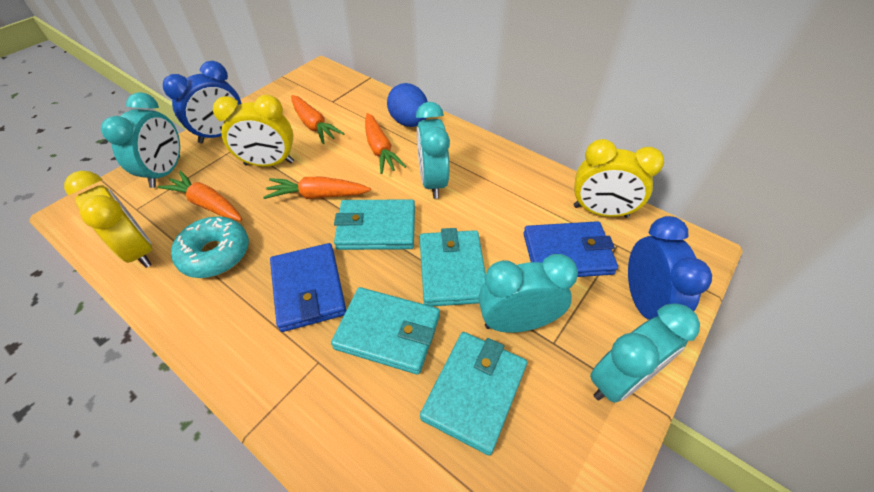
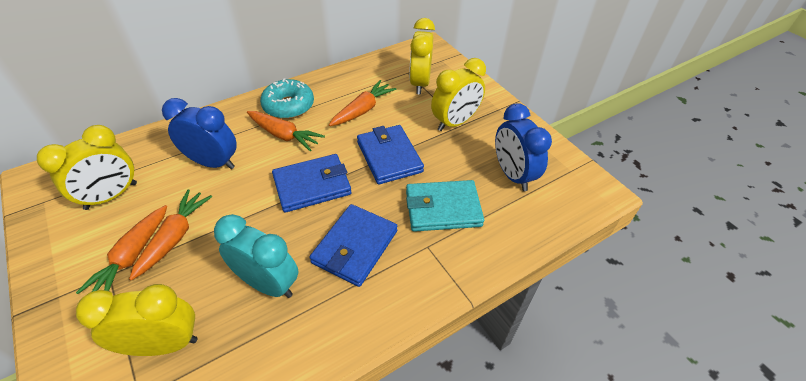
blue egg: [387,83,428,127] = 1 -> none = 0
blue wallet: [270,243,347,332] [523,221,618,277] = 2 -> [272,154,352,213] [310,204,397,287] [357,125,424,185] = 3
turquoise clock: [101,92,180,188] [416,102,450,199] [479,254,578,333] [590,303,700,403] = 4 -> [214,214,298,298] = 1
turquoise wallet: [331,287,440,375] [334,199,415,250] [420,228,486,306] [420,332,527,456] = 4 -> [406,180,484,232] = 1
yellow clock: [64,171,153,268] [213,95,294,167] [574,139,664,218] = 3 -> [37,125,137,210] [76,284,198,356] [409,18,435,94] [431,58,486,131] = 4

